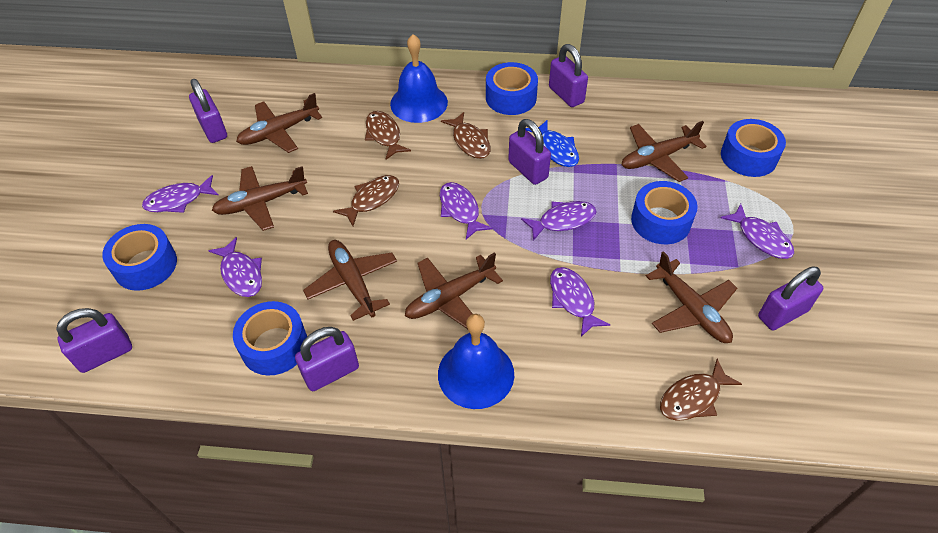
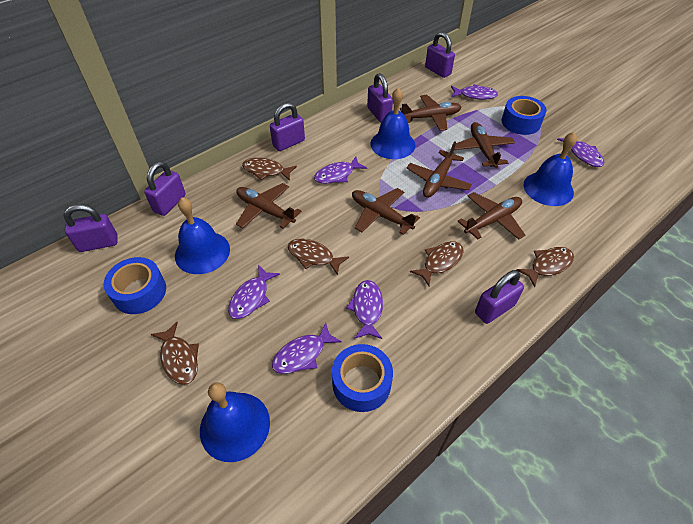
blue bell: [390,34,448,123] [438,314,514,409] = 2 -> [175,197,230,274] [200,382,270,462] [370,88,415,159] [524,132,577,206] = 4
blue fish: [525,119,579,167] = 1 -> none = 0
blue tape: [102,224,177,291] [233,301,307,376] [486,62,538,115] [631,181,698,244] [721,119,786,177] = 5 -> [104,257,166,314] [332,344,393,412] [502,96,546,135] = 3
brown fish: [333,175,399,226] [365,111,411,160] [441,112,490,159] [660,359,742,421] = 4 -> [151,322,199,385] [242,158,297,181] [288,239,349,275] [410,241,464,286] [516,247,574,287] = 5

